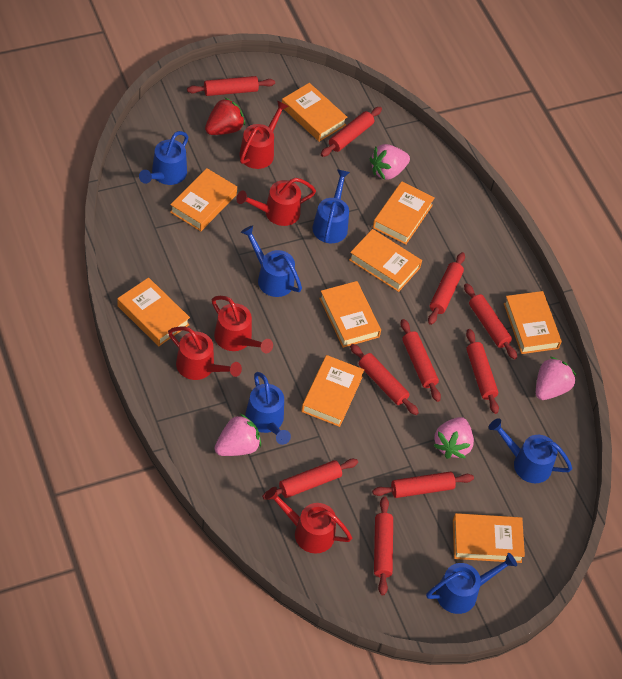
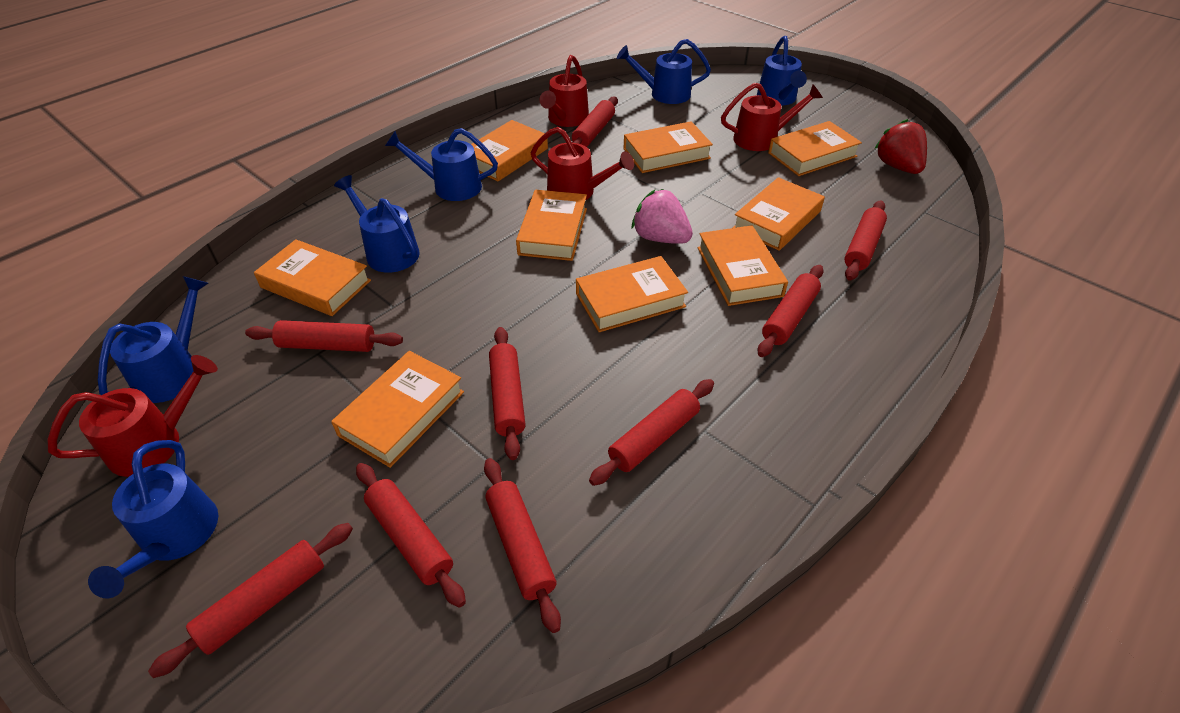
pink strawberry: [215,414,261,456] [370,144,410,180] [433,417,474,459] [536,357,576,400] = 4 -> [632,189,693,244] = 1
red rolling pin: [187,76,275,96] [262,459,358,500] [321,107,382,157] [350,344,419,415] [372,472,474,498] [374,496,393,595] [400,319,441,402] [428,252,465,325] [464,283,517,360] [466,329,499,414] = 10 -> [148,523,353,678] [245,320,403,352] [356,463,466,608] [484,458,561,633] [489,327,526,460] [572,97,618,147] [589,379,714,486] [758,265,824,357] [844,200,887,281] = 9
red watering can: [168,327,242,380] [212,296,273,353] [236,178,316,226] [239,100,289,169] [265,487,352,553] = 5 -> [48,355,218,477] [530,127,634,200] [539,55,589,127] [721,83,823,151] = 4

